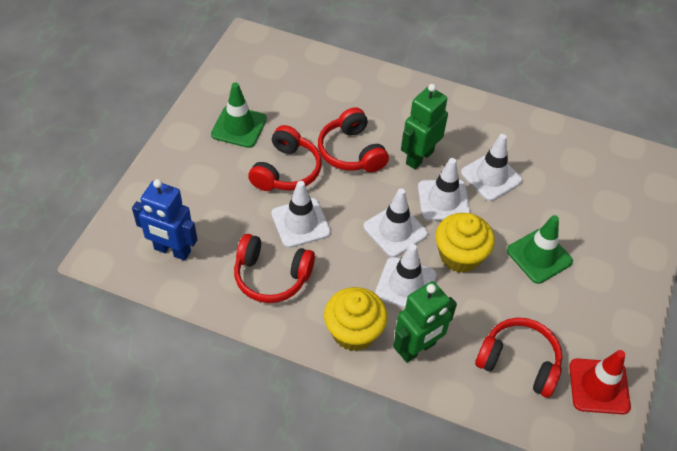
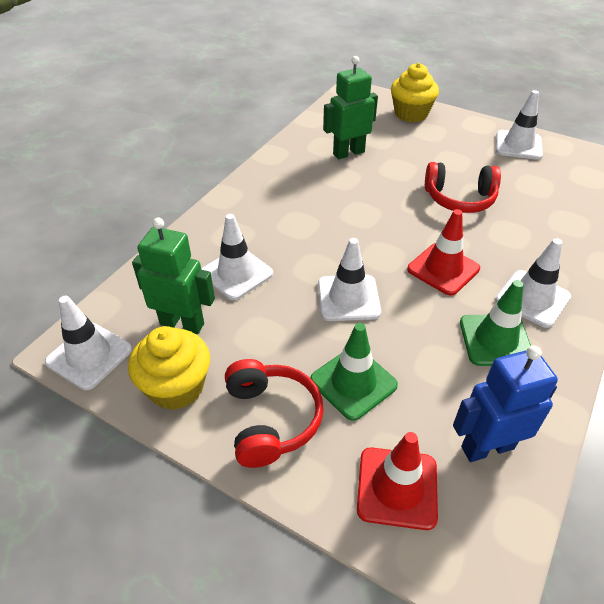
red headphones: [234,234,315,303] [248,125,322,191] [318,107,389,172] [475,318,562,398] = 4 -> [225,359,324,468] [425,162,501,213] = 2
red traffic cone: [569,350,631,414] = 1 -> [357,432,438,530] [407,209,480,296] = 2

